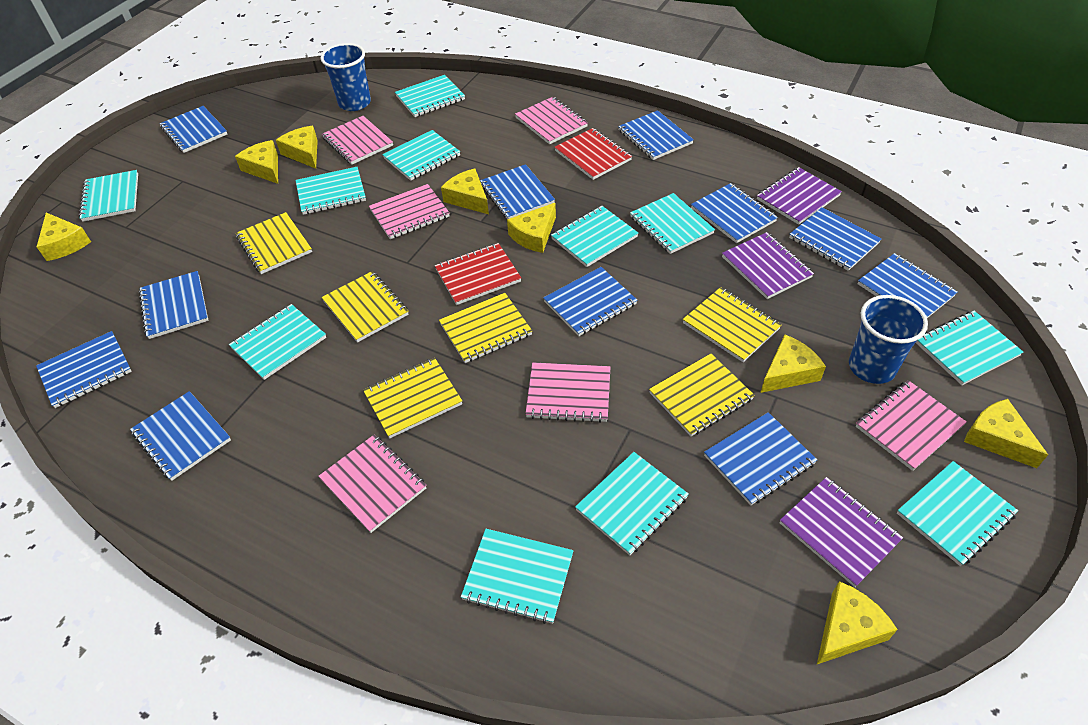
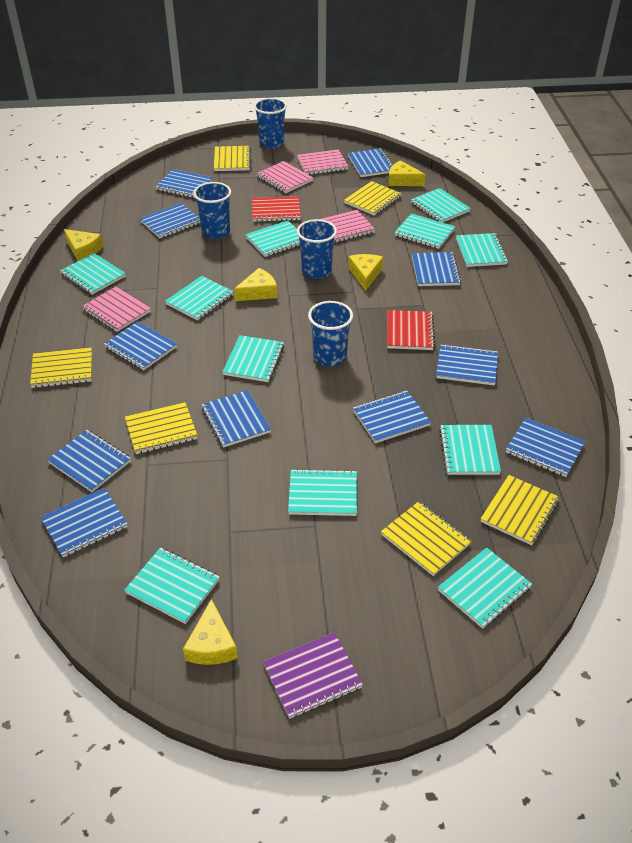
blue cup: [321,43,371,111] [849,295,928,384] = 2 -> [193,182,231,239] [254,98,287,148] [297,219,337,279] [308,301,353,366] = 4
pink notebook: [318,434,426,533] [322,116,393,165] [369,184,450,239] [515,97,588,144] [525,363,610,423] [856,380,967,471] = 6 -> [82,287,151,332] [256,161,313,193] [297,149,349,175] [320,210,375,243] = 4
purple notebook: [722,232,814,299] [757,167,842,225] [780,477,903,587] = 3 -> [263,632,363,719] = 1
yellow cheese: [37,213,91,261] [235,140,278,184] [276,126,318,169] [441,168,489,214] [507,203,556,253] [760,335,826,393] [817,581,898,664] [964,399,1048,468] = 8 -> [64,229,103,261] [183,599,238,665] [234,268,277,301] [348,254,383,291] [388,160,426,186] = 5

